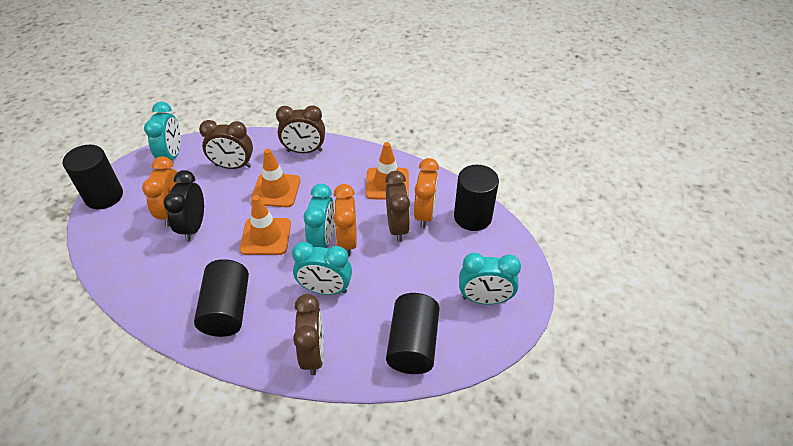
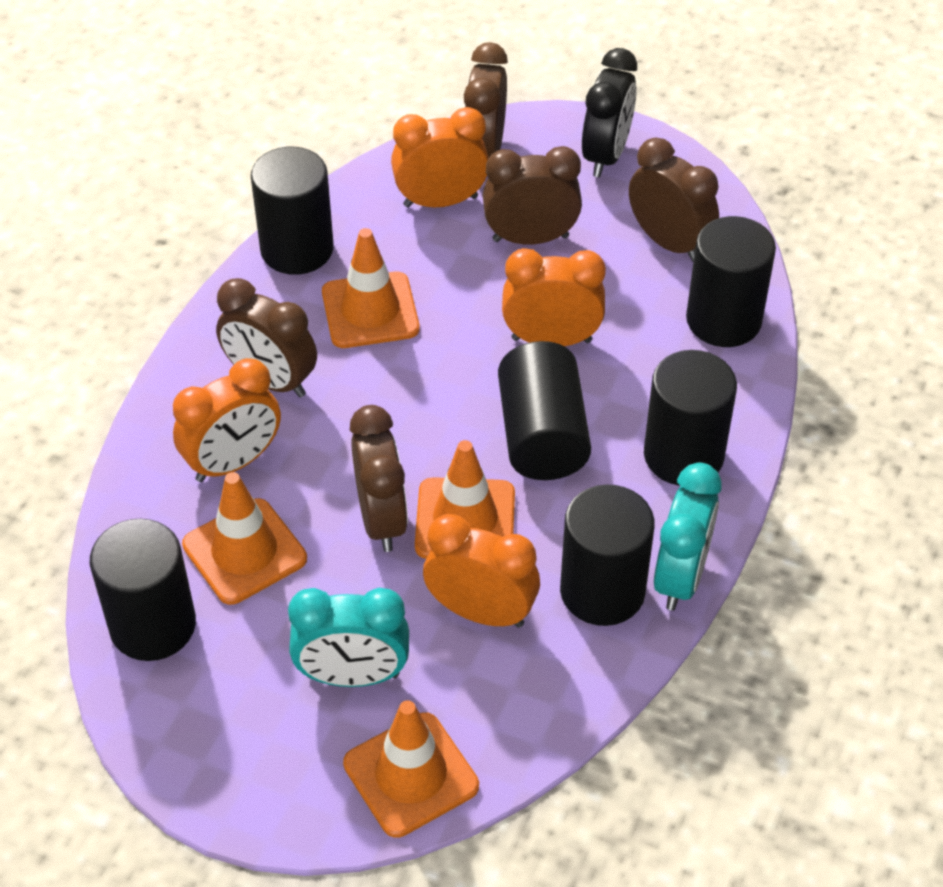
black cylinder: [63,145,123,209] [194,259,249,337] [386,293,439,374] [454,165,499,231] = 4 -> [90,518,196,661] [251,147,334,275] [498,341,591,480] [560,485,655,626] [644,350,737,486] [686,216,776,347] = 6
brown clock: [199,120,253,169] [276,105,325,153] [293,294,324,375] [385,171,410,242] = 4 -> [216,278,317,397] [350,405,408,552] [464,42,508,158] [483,146,582,245] [629,138,719,262] = 5
orange clock: [142,157,177,227] [333,184,357,257] [414,158,439,228] = 3 -> [173,358,281,482] [391,107,488,208] [423,514,540,628] [502,248,606,346] = 4
orange traffic cone: [240,195,291,255] [251,149,300,207] [366,142,409,199] = 3 -> [182,472,307,605] [322,228,420,348] [343,700,479,838] [415,440,515,559] = 4
turquoise clock: [144,102,181,160] [292,242,352,295] [304,184,334,248] [459,253,521,305] = 4 -> [288,588,409,687] [654,463,721,610] = 2

